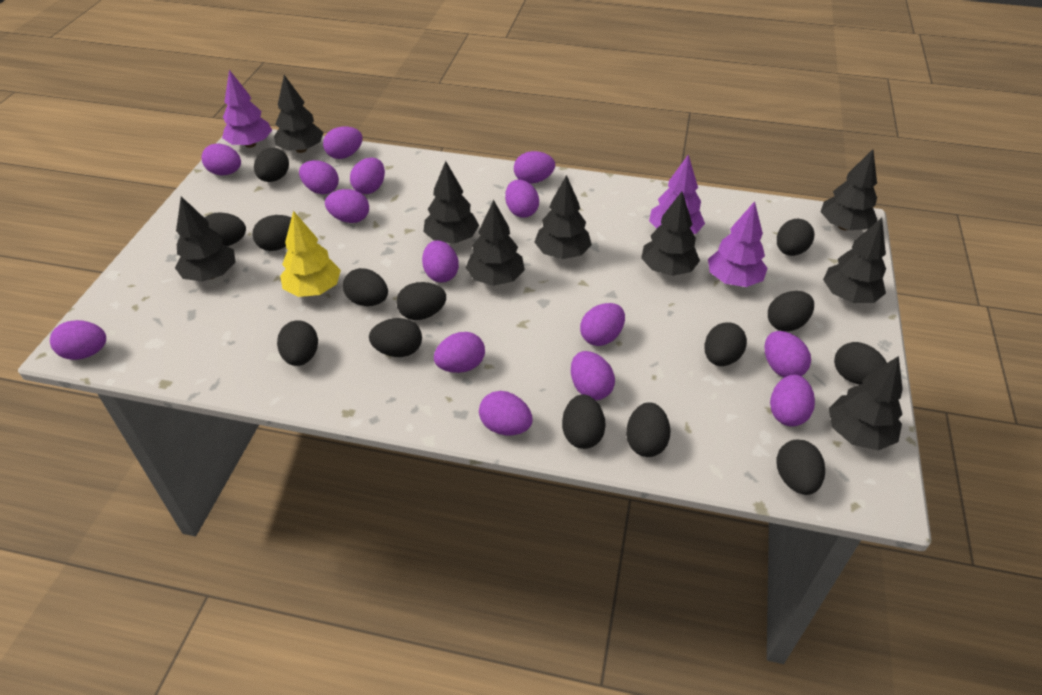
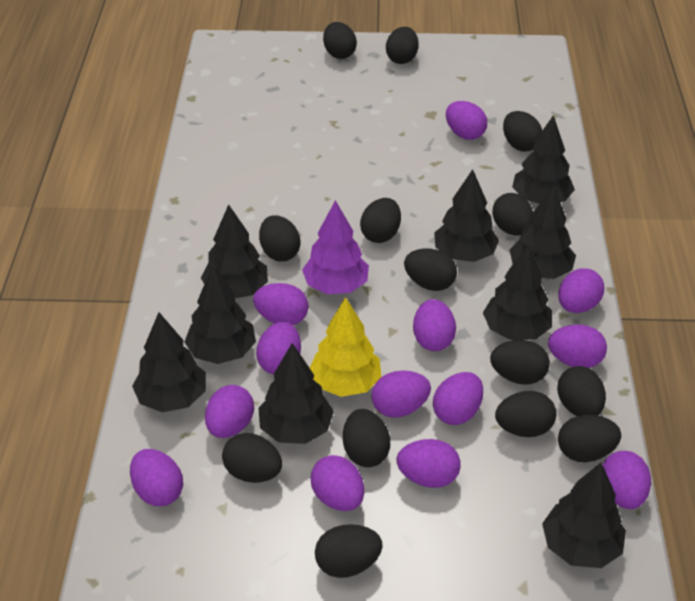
purple egg: [50,320,106,360] [202,143,241,175] [299,160,339,194] [323,126,363,159] [325,189,369,223] [350,157,385,194] [422,240,459,282] [434,332,485,373] [479,391,532,435] [505,179,539,218] [514,151,555,184] [571,351,615,400] [580,303,625,346] [765,331,811,377] [770,375,815,426] = 15 -> [130,449,183,506] [205,385,254,438] [253,283,309,325] [256,322,301,375] [310,455,364,511] [371,371,431,418] [396,439,461,488] [413,299,456,351] [433,372,483,425] [446,101,487,140] [548,325,607,368] [558,268,604,313] [603,451,651,509] = 13
purple tree: [222,70,272,148] [649,154,705,234] [708,201,768,287] = 3 -> [302,200,369,294] = 1

